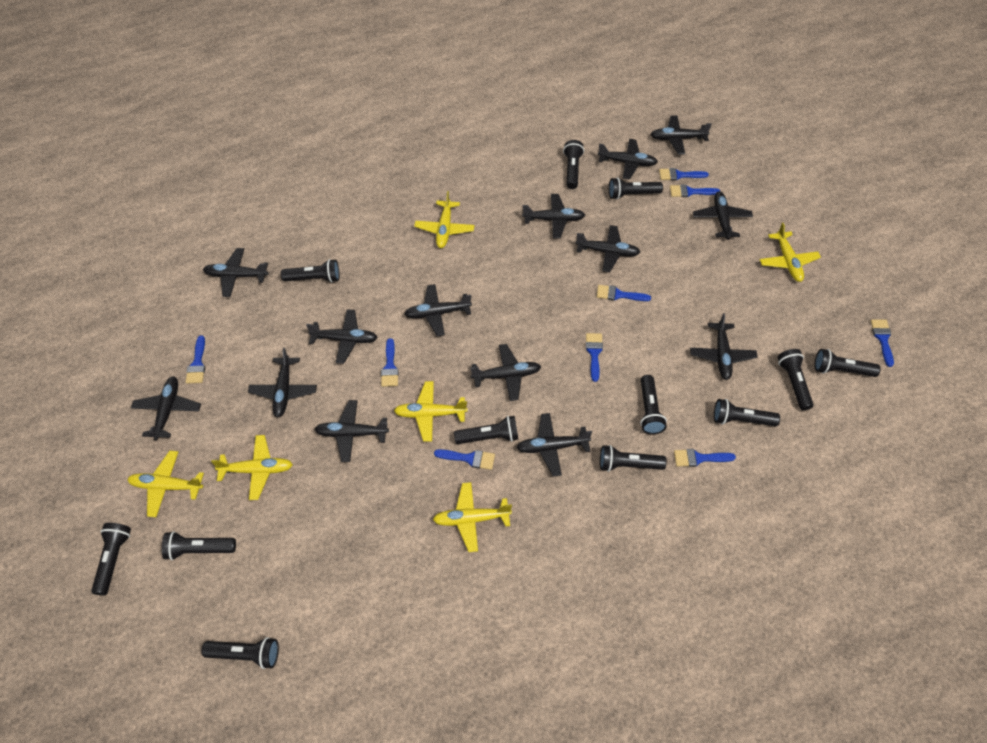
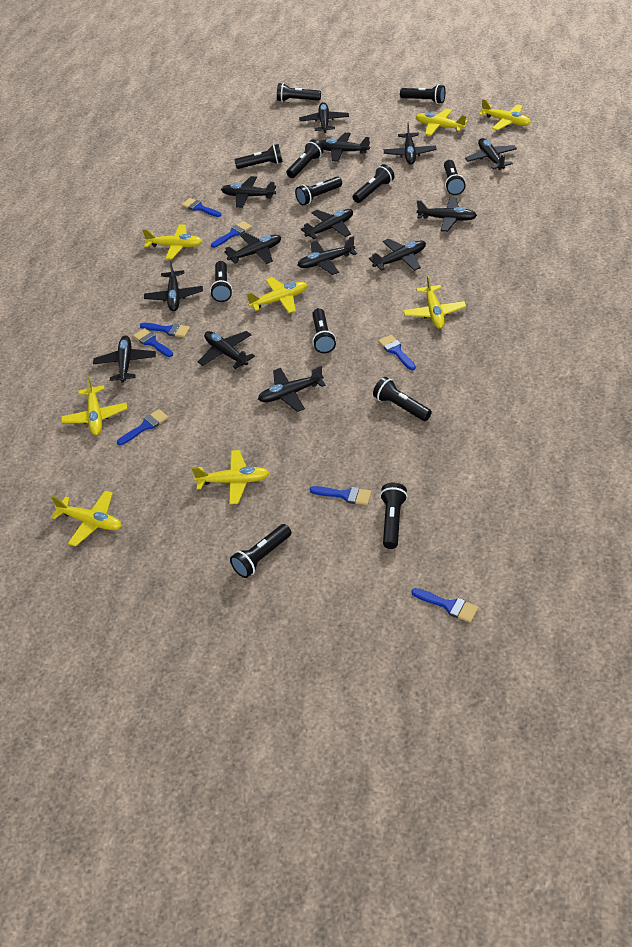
blue brush: [186,335,205,384] [381,338,399,387] [434,449,495,470] [586,333,603,382] [597,285,651,301] [659,168,709,180] [670,184,720,197] [674,449,736,467] [871,319,894,367] = 9 -> [117,409,169,445] [133,328,173,357] [140,323,190,337] [181,198,221,217] [211,221,252,248] [309,486,372,505] [378,335,416,370] [411,588,479,623] = 8
yellow plane: [127,451,204,517] [211,435,293,500] [394,381,467,442] [414,191,475,248] [433,482,512,552] [759,223,821,282] = 6 -> [50,490,121,547] [61,377,127,435] [142,224,203,259] [192,450,270,504] [247,277,308,313] [403,275,466,329] [416,109,468,136] [479,99,531,130] = 8

